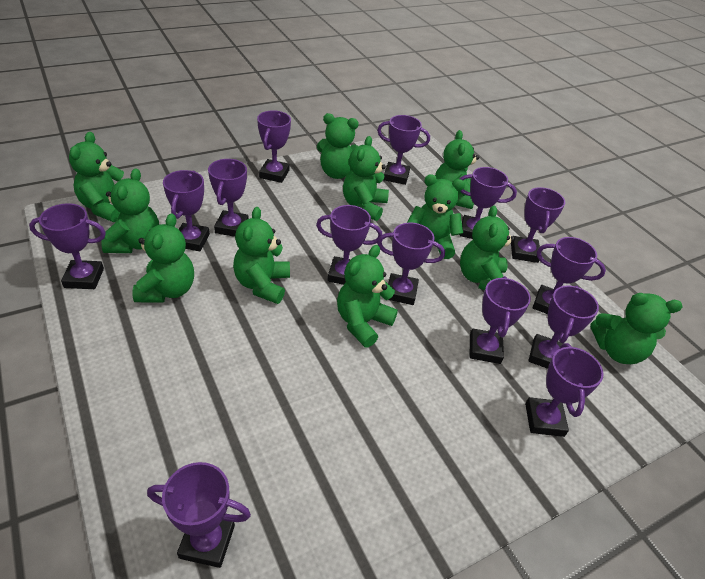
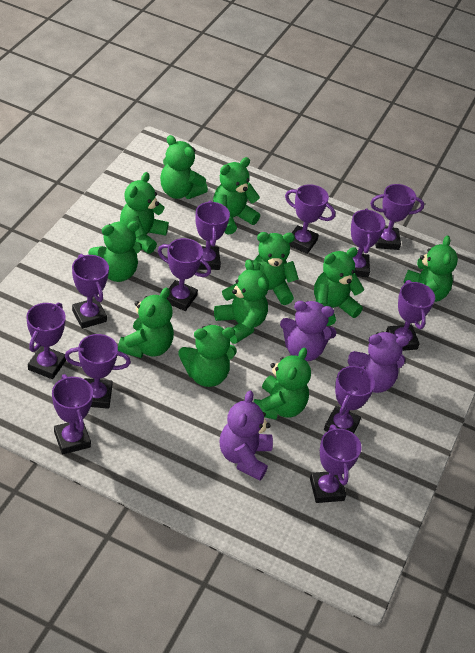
purple teddy bear: none = 0 -> [220,391,273,480] [280,301,336,361] [348,331,409,393] = 3
purple trophy: [29,203,106,289] [147,462,251,568] [163,170,210,251] [208,159,249,237] [257,110,291,183] [316,205,382,285] [377,115,430,185] [377,223,445,305] [459,167,517,239] [470,276,531,364] [511,187,565,263] [525,343,604,437] [528,285,599,369] [532,237,606,314] = 14 -> [26,302,66,379] [52,374,93,454] [65,334,131,409] [72,254,109,329] [158,238,211,311] [195,200,230,270] [285,184,335,254] [310,425,362,503] [324,366,375,433] [346,209,385,277] [370,184,424,250] [386,280,435,351] = 12

